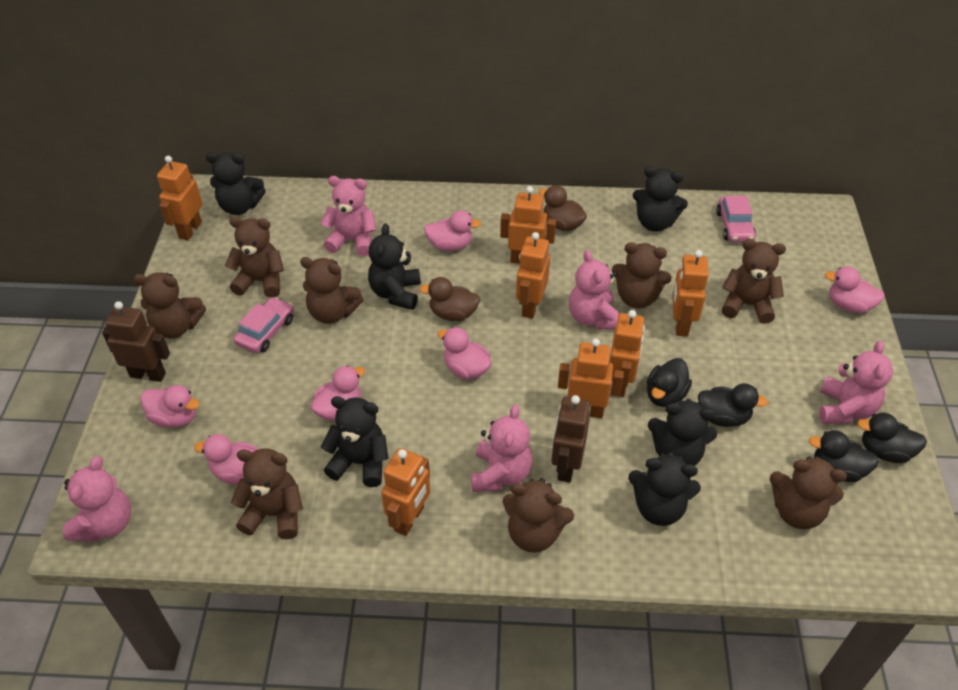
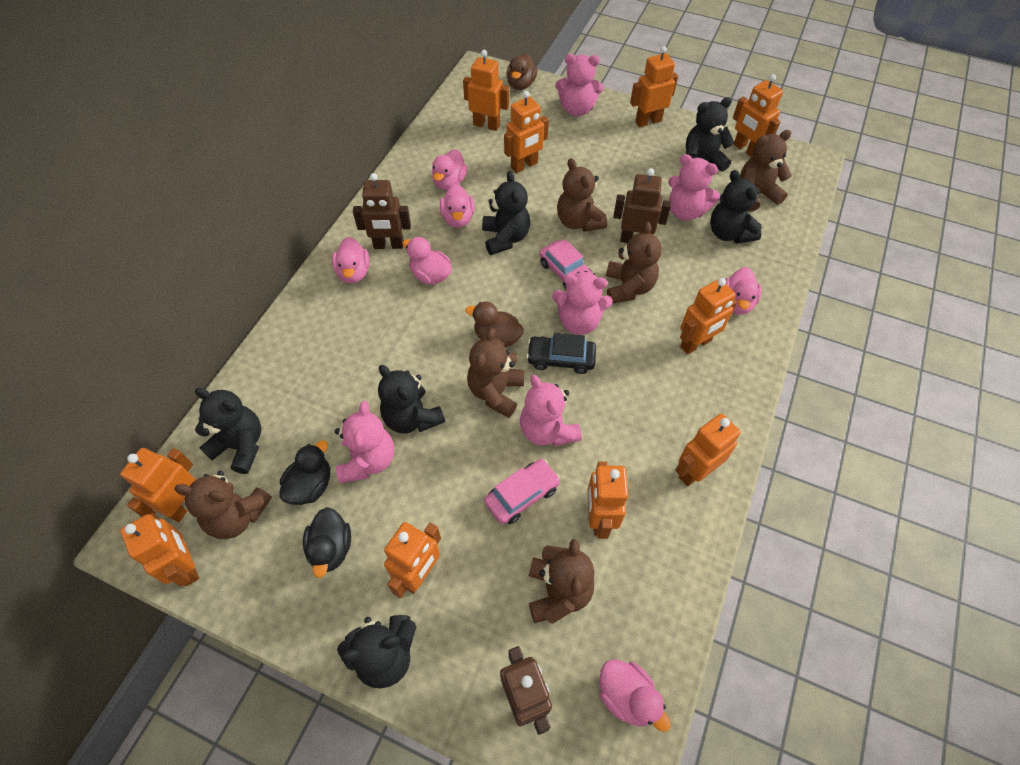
black car: none = 0 -> [526,333,596,374] = 1
black duck: [647,358,692,407] [698,383,768,427] [809,430,879,482] [857,413,927,463] = 4 -> [279,440,330,505] [303,507,351,578] = 2
brown robot: [102,301,170,382] [551,395,590,483] = 2 -> [353,173,411,249] [500,646,552,735] [613,168,671,243] = 3
brown teddy bear: [133,272,206,339] [225,217,284,298] [231,448,303,539] [300,257,363,324] [503,478,574,553] [612,242,672,309] [722,239,786,323] [770,456,847,529] = 8 -> [174,471,272,539] [467,328,524,418] [529,539,595,624] [557,158,607,232] [606,222,662,304] [740,130,792,212] = 6
orange robot: [157,156,202,240] [381,448,430,536] [500,186,556,264] [516,232,550,319] [558,338,624,418] [609,310,645,397] [672,250,709,337] = 7 -> [120,448,196,522] [120,513,199,586] [384,522,441,598] [463,50,509,131] [504,91,549,173] [587,462,628,539] [630,46,678,127] [675,413,740,487] [680,278,737,355] [733,74,783,157] = 10

